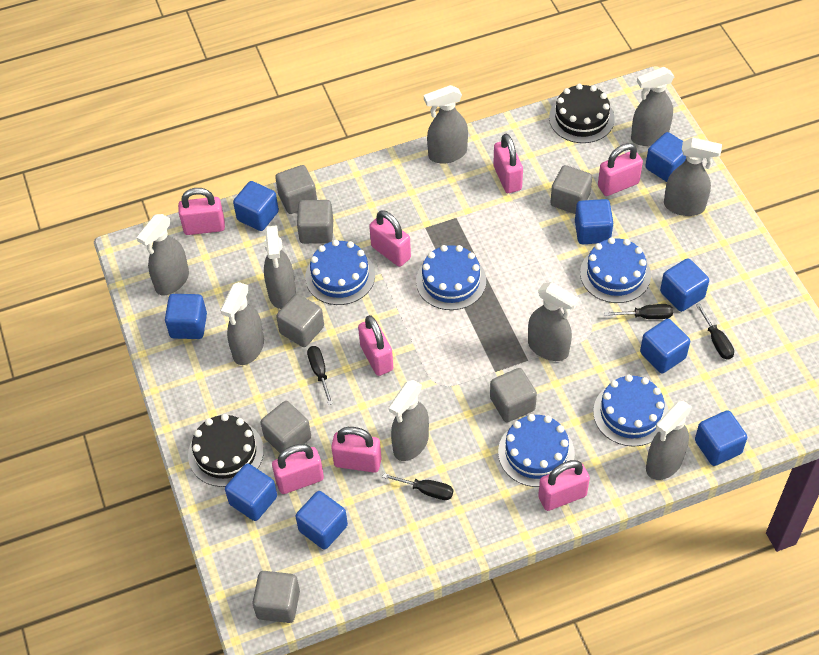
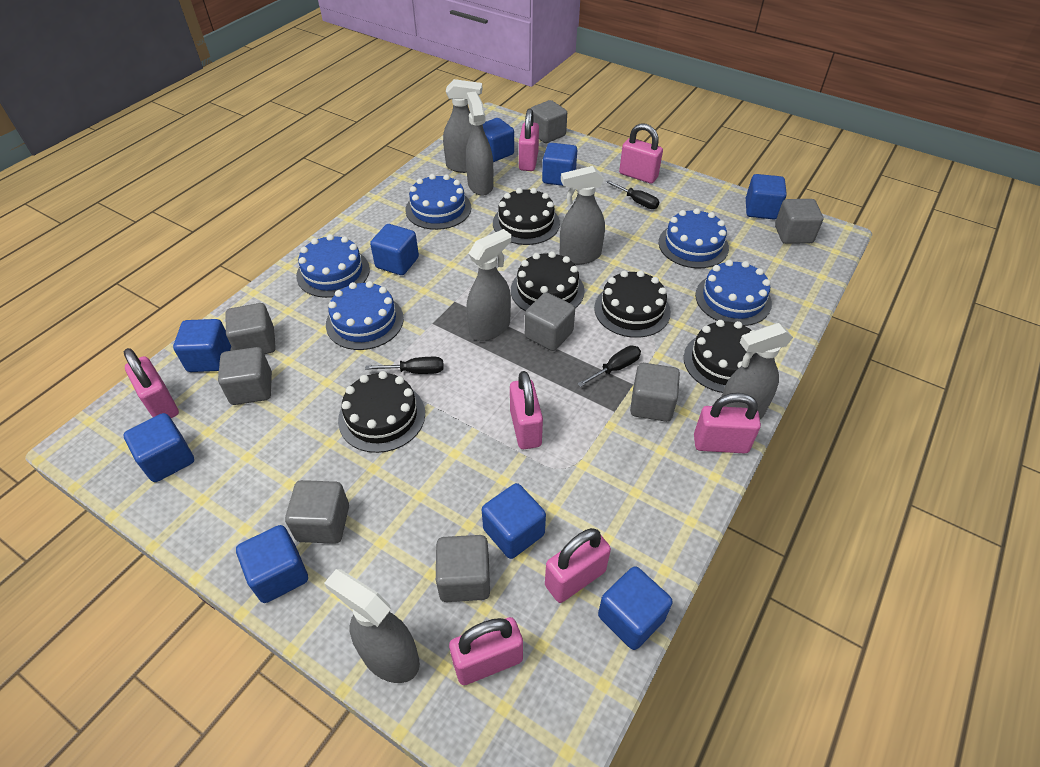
black cake: [188,414,264,487] [549,84,615,143] = 2 -> [338,371,425,453] [493,188,560,245] [511,251,585,311] [594,270,671,338] [684,320,755,393] = 5
black screwdriver: [307,346,333,405] [382,473,453,500] [604,304,673,319] [696,303,734,359] = 4 -> [365,357,444,374] [578,346,641,387] [606,180,659,209] = 3
grey cube: [252,571,300,623] [261,401,311,453] [275,165,317,214] [276,294,324,347] [297,200,333,244] [490,368,537,422] [550,165,592,214] = 7 -> [218,347,272,405] [225,303,276,354] [285,480,349,544] [436,535,490,602] [525,292,575,351] [530,100,567,143] [630,363,680,422] [775,199,823,244] = 8
grey spray bottle: [137,214,189,296] [220,282,264,365] [264,225,296,309] [389,380,429,461] [424,85,468,164] [528,282,579,361] [631,67,675,146] [646,401,692,480] [664,138,722,216] = 9 -> [324,569,420,683] [443,79,482,173] [466,91,493,196] [466,229,511,341] [560,166,605,265] [721,323,793,419] = 6
pink padlock: [178,188,225,235] [272,444,324,494] [331,427,382,473] [358,315,393,376] [369,210,411,267] [493,134,523,193] [538,460,590,511] [598,143,643,196] = 8 -> [124,348,179,418] [449,617,523,685] [510,371,543,449] [519,109,539,171] [545,528,611,603] [619,123,663,184] [694,393,761,453] = 7

